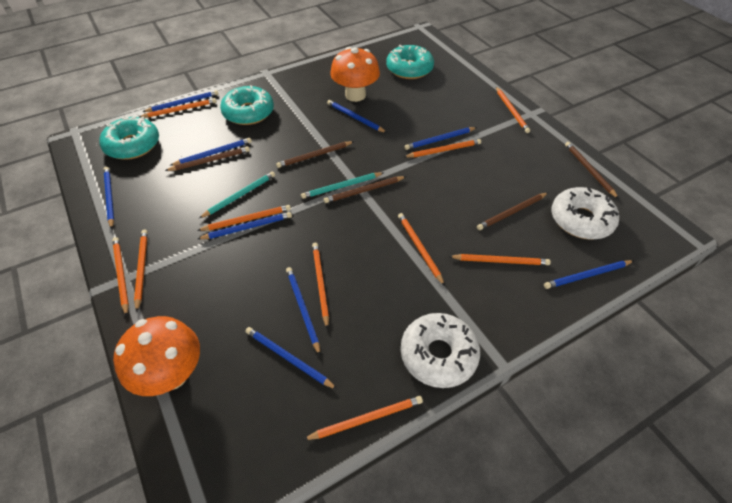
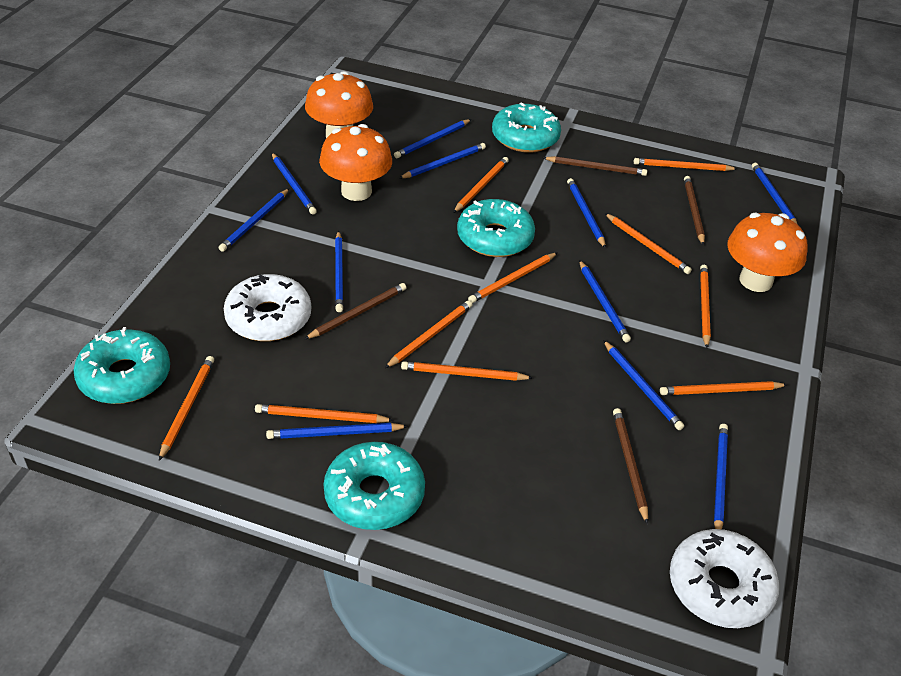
blue pencil: [104,167,114,229] [143,90,219,112] [170,138,252,166] [198,212,292,239] [245,327,337,389] [286,267,320,355] [327,100,387,133] [405,127,477,150] [544,260,633,289] = 9 -> [219,189,289,252] [266,423,408,439] [272,153,317,215] [335,231,343,312] [394,119,471,158] [399,143,486,179] [567,178,606,248] [579,260,631,342] [603,340,684,430] [714,424,728,529] [752,163,798,225] = 11
brown pencil: [165,146,250,171] [276,141,354,168] [324,176,407,203] [477,193,548,230] [565,142,619,199] = 5 -> [304,283,406,340] [543,156,647,176] [613,408,648,524] [684,176,705,246] = 4
orange mushroom: [113,316,200,396] [330,47,380,102] = 2 -> [305,71,373,138] [319,124,392,201] [727,212,807,292] = 3
turquoise donut: [99,116,159,160] [220,85,274,125] [386,45,434,79] = 3 -> [73,327,170,404] [323,442,425,530] [457,199,535,257] [492,102,561,153] = 4
turquoise pencil: [199,172,275,218] [301,172,383,199] = 2 -> none = 0

